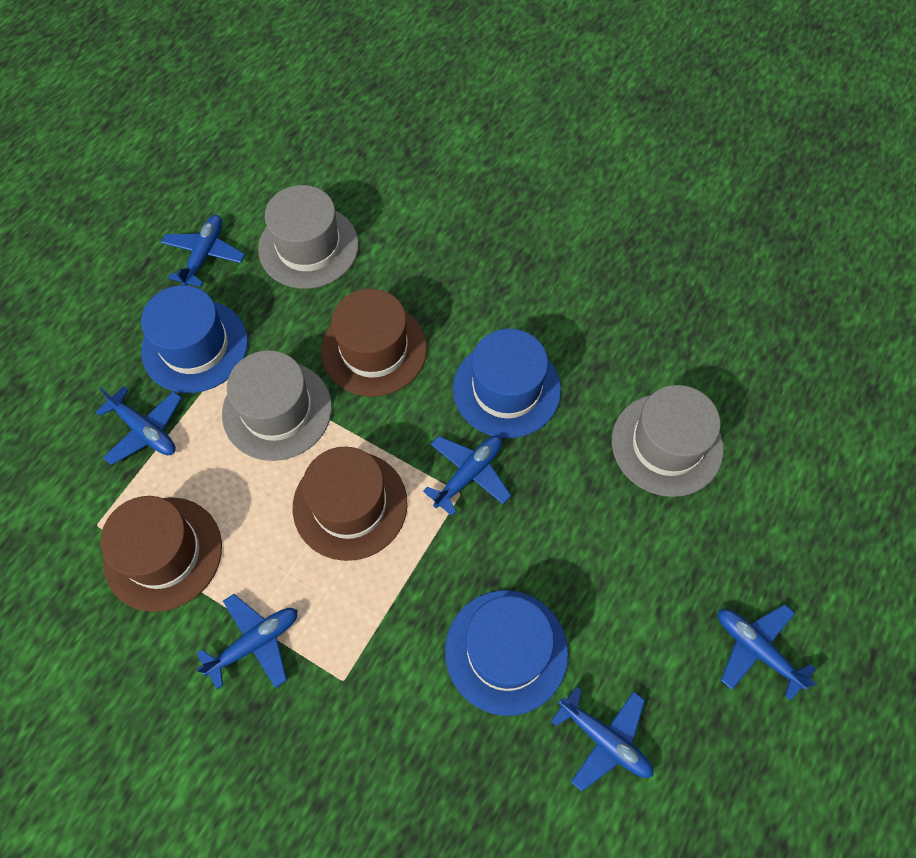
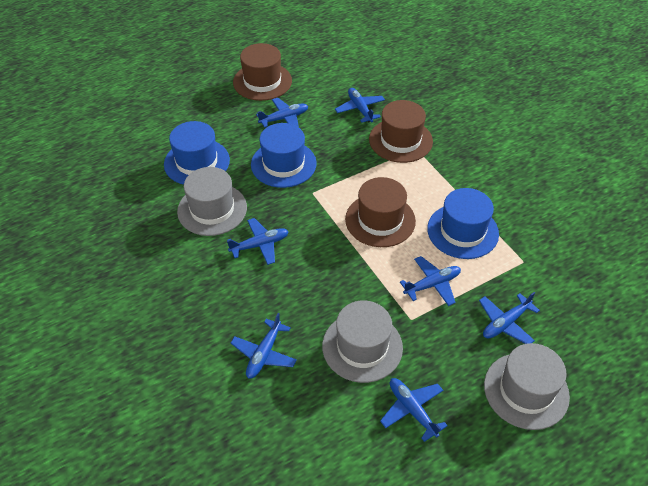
blue plane: [96,386,182,465] [161,215,245,287] [196,594,298,689] [423,436,511,516] [551,686,653,791] [718,604,817,701] = 6 -> [227,218,289,265] [231,313,297,379] [256,98,308,128] [335,88,385,123] [380,378,448,442] [400,256,461,306] [479,292,540,344] = 7

